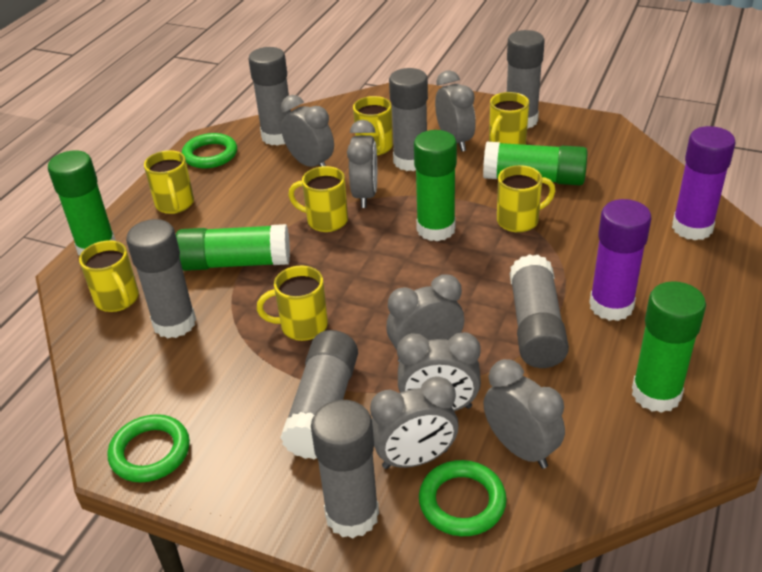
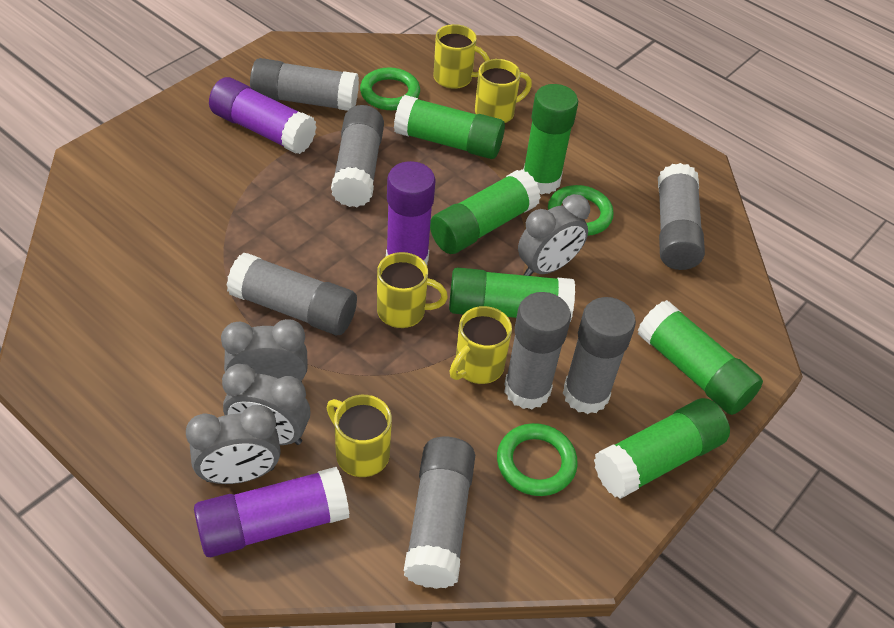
green glue stick: [48,150,116,256] [176,224,290,271] [414,130,457,242] [483,142,588,185] [632,281,706,413] = 5 -> [394,95,505,159] [430,170,541,254] [449,267,575,322] [523,84,578,194] [594,398,730,499] [638,300,763,415] = 6
grey clock: [281,95,334,167] [347,120,377,208] [370,376,458,469] [386,274,464,362] [397,332,481,411] [435,70,476,152] [483,359,565,469] = 7 -> [186,405,281,484] [221,319,308,381] [222,364,310,445] [518,194,590,276] = 4
purple glue stick: [589,199,651,321] [672,126,735,240] = 2 -> [194,467,349,557] [209,77,317,154] [386,161,436,265] = 3
yellow mug: [79,240,139,312] [144,150,194,214] [257,266,328,341] [288,166,348,232] [353,96,393,156] [489,92,529,145] [497,165,555,232] = 7 -> [327,395,392,477] [377,252,448,328] [434,24,490,89] [450,306,512,384] [475,59,532,123] = 5

